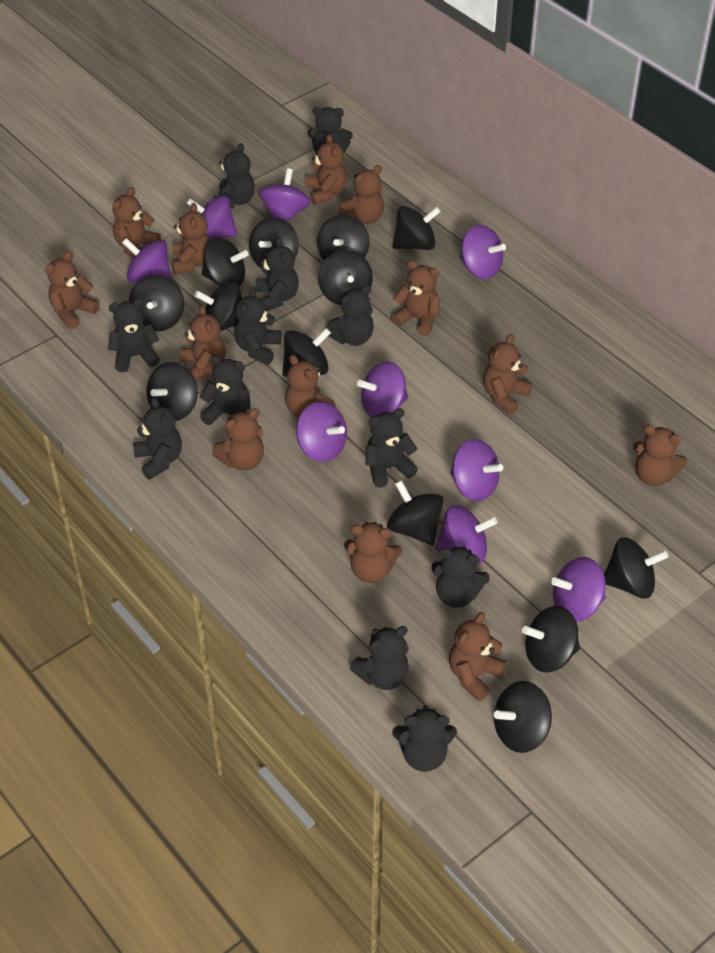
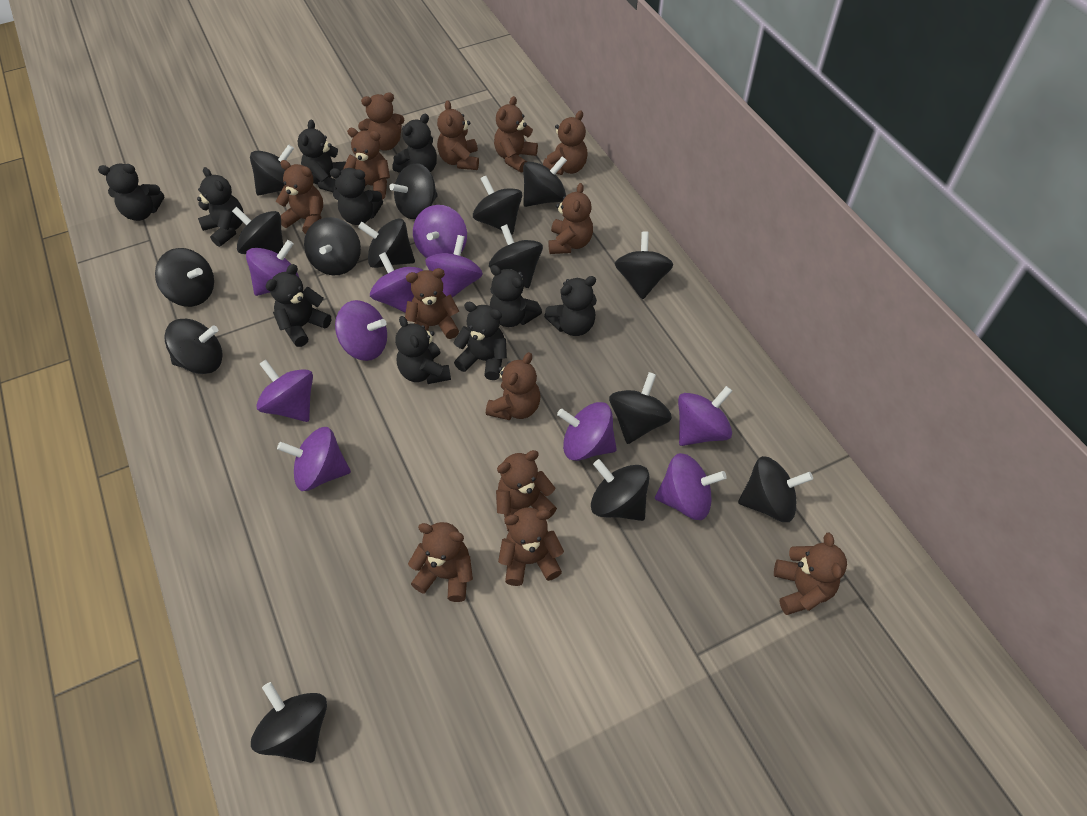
black spinning top: [129,275,184,331] [146,362,198,421] [194,282,242,331] [202,238,248,287] [249,217,299,269] [282,328,331,377] [317,215,370,260] [318,250,373,305] [387,480,444,545] [392,206,441,250] [494,681,552,753] [522,606,580,672] [604,537,669,598] = 13 -> [155,248,214,307] [165,319,223,374] [232,207,283,254] [250,144,294,195] [251,682,327,763] [304,217,361,275] [358,219,415,268] [389,163,438,219] [473,176,522,235] [489,224,543,288] [523,156,567,207] [591,459,649,521] [609,372,672,444] [615,232,673,299] [738,456,813,522] = 15
black teddy bear: [108,298,160,372] [133,397,182,480] [199,356,251,425] [214,143,255,208] [234,287,282,365] [255,237,299,311] [307,107,353,154] [325,285,374,346] [349,626,409,690] [366,408,418,487] [392,705,457,772] [431,546,490,608] = 12 -> [98,164,164,221] [197,167,244,247] [265,264,331,347] [298,120,346,192] [330,168,383,225] [392,114,437,173] [395,316,451,384] [453,302,507,380] [490,265,542,327] [544,276,597,336] = 10
purple spinning top: [122,238,171,283] [186,195,237,239] [259,169,310,222] [296,401,347,462] [357,361,408,417] [435,505,497,564] [450,439,503,501] [460,225,506,279] [551,557,606,622] = 9 -> [246,240,299,296] [256,360,313,422] [277,427,351,491] [335,300,387,361] [370,252,424,313] [413,205,467,258] [425,235,483,298] [557,402,617,461] [655,453,727,520] [678,386,732,446] = 10

